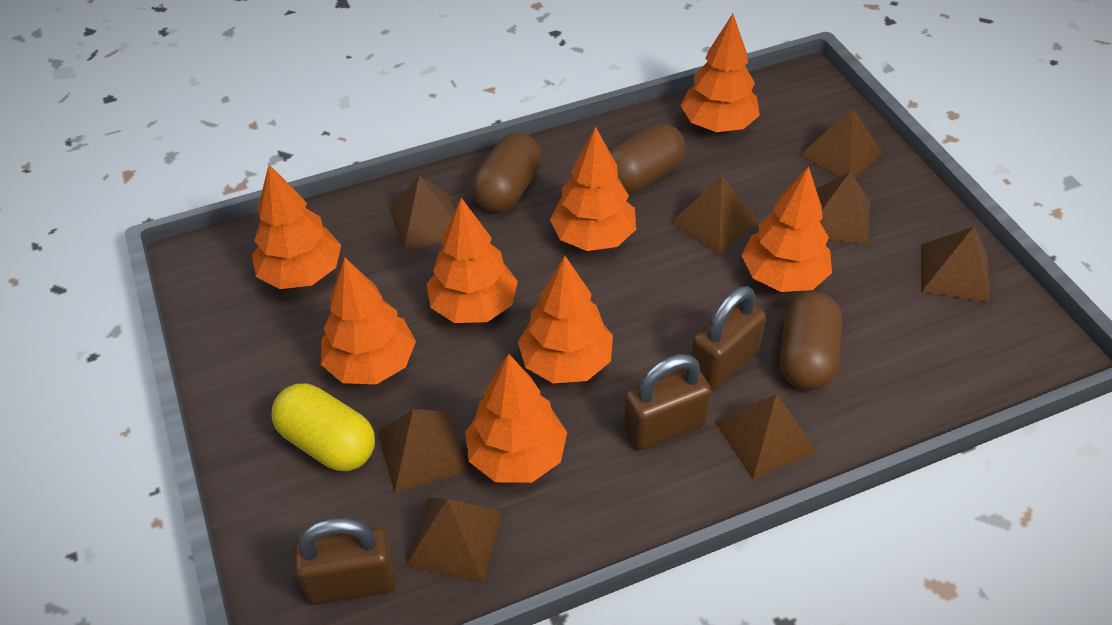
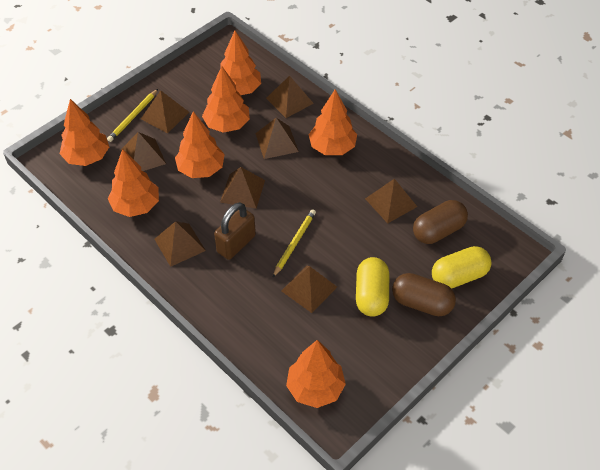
brown capsule: [472,132,542,212] [610,124,685,194] [780,292,842,391] = 3 -> [392,273,456,316] [413,200,468,244] = 2
brown padlock: [294,518,396,605] [624,354,711,450] [691,286,766,390] = 3 -> [214,202,256,260] = 1
orange tree: [252,165,341,289] [321,258,416,384] [427,198,518,323] [465,354,567,483] [518,256,613,383] [550,127,636,251] [681,14,760,132] [741,166,832,292] = 8 -> [60,99,109,166] [108,149,159,217] [175,111,225,178] [202,66,250,133] [220,31,261,95] [286,340,346,408] [309,89,357,155] = 7
yellow capsule: [272,383,375,471] = 1 -> [356,257,389,317] [432,246,492,288] = 2
yellow pencil: none = 0 -> [107,89,158,142] [273,209,316,277] = 2

